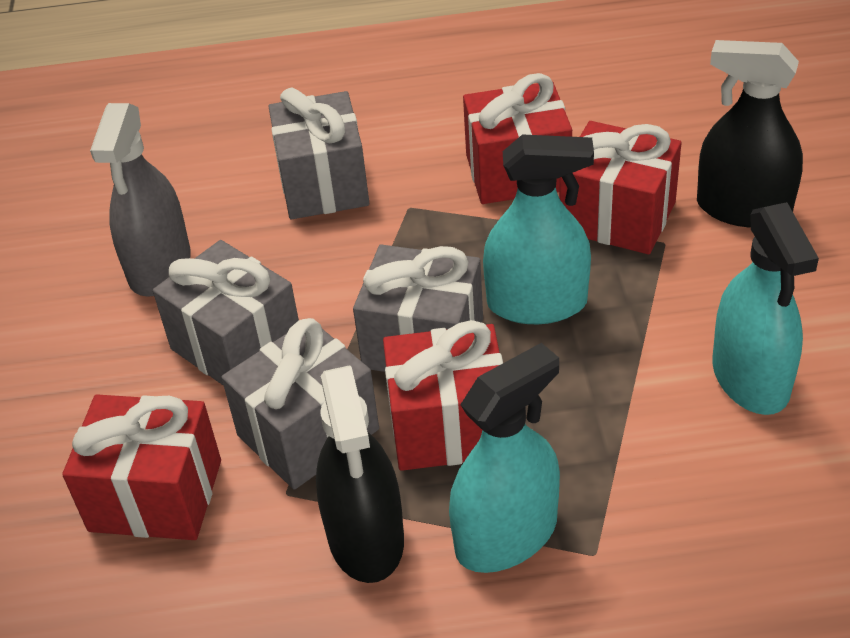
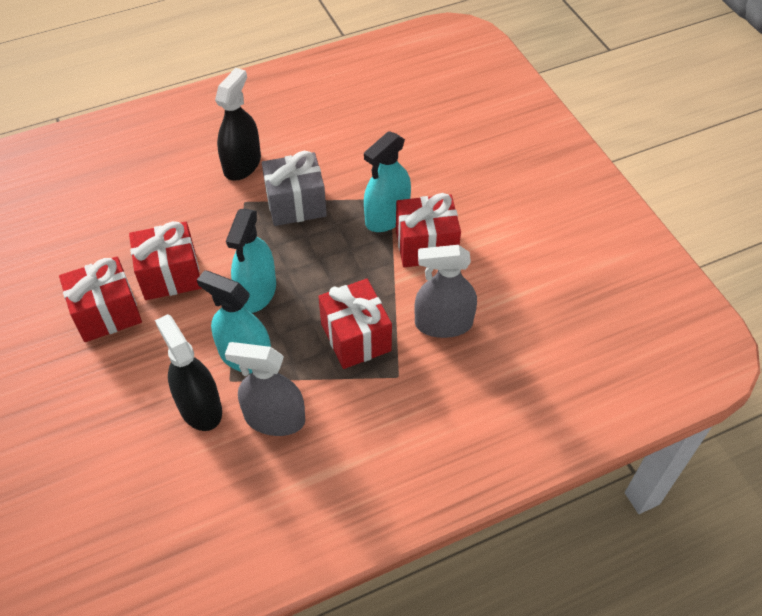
grey gift: [153,240,299,386] [221,318,379,490] [268,88,369,219] [353,244,483,372] = 4 -> [262,151,327,226] = 1
grey spray bottle: [90,103,191,296] = 1 -> [225,342,305,436] [414,245,477,338] = 2

